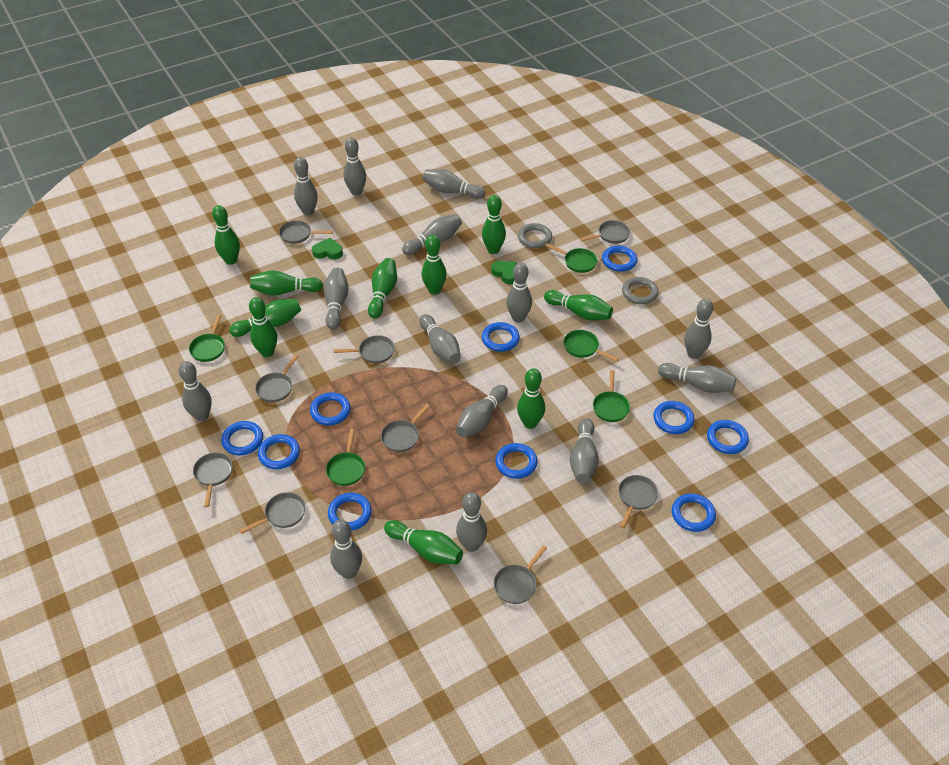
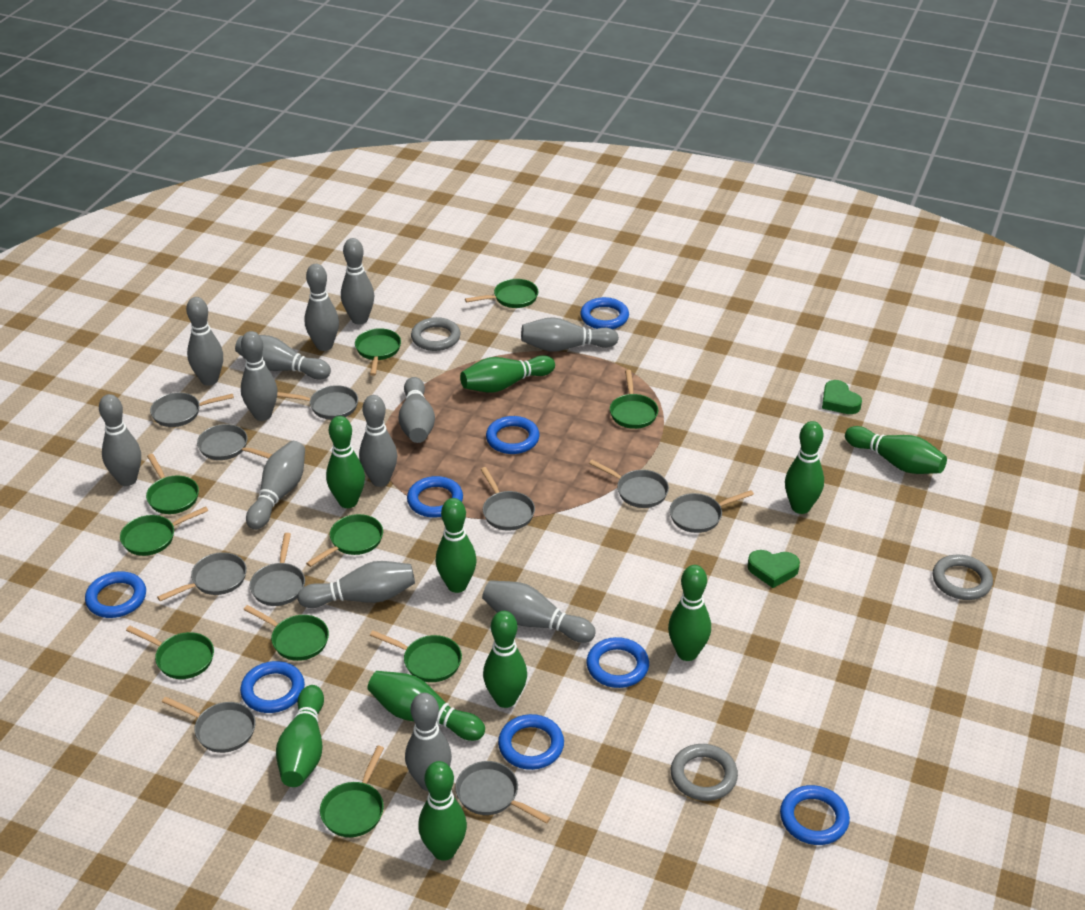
blue ring: [221,421,263,455] [258,434,300,469] [310,392,350,425] [328,493,372,531] [482,322,520,352] [495,443,538,479] [602,246,637,272] [653,401,695,434] [672,493,716,532] [707,420,749,454] = 10 -> [85,572,146,618] [240,661,305,713] [407,476,463,518] [486,416,539,454] [498,714,564,770] [580,297,629,329] [586,637,649,688] [780,785,850,845] = 8
green pan: [189,314,225,362] [326,429,365,486] [545,243,597,273] [564,330,619,362] [593,370,630,422] = 5 -> [120,507,208,556] [126,626,214,679] [146,454,199,514] [243,605,329,661] [306,514,383,567] [320,746,384,837] [355,328,401,376] [370,630,462,682] [465,279,538,308] [610,370,658,429] = 10
grey bowling pin: [179,361,212,421] [294,157,318,216] [323,268,349,330] [330,520,362,579] [343,137,366,196] [402,214,462,255] [419,314,461,364] [423,169,485,199] [456,385,508,438] [456,492,487,552] [506,263,532,323] [570,418,599,484] [658,363,736,393] [684,299,713,359] = 14 -> [99,394,141,486] [186,297,223,386] [235,335,331,379] [241,331,277,421] [246,441,305,530] [297,561,415,608] [305,264,339,351] [341,238,374,325] [359,395,398,487] [398,377,435,443] [405,693,452,791] [482,580,596,643] [521,317,619,352] = 13
grey pan: [193,453,233,507] [240,492,306,534] [255,354,298,402] [279,220,333,244] [333,335,395,364] [381,404,430,452] [494,545,547,604] [580,220,631,244] [618,475,659,528] = 9 -> [150,393,234,427] [157,552,247,601] [162,696,256,753] [197,424,273,460] [250,533,305,606] [277,385,358,420] [455,761,551,824] [480,467,535,531] [589,460,669,508] [670,490,754,533] = 10
grey ring: [518,223,552,248] [622,277,659,304] = 2 -> [411,317,461,351] [671,744,738,801] [932,555,993,600] = 3

